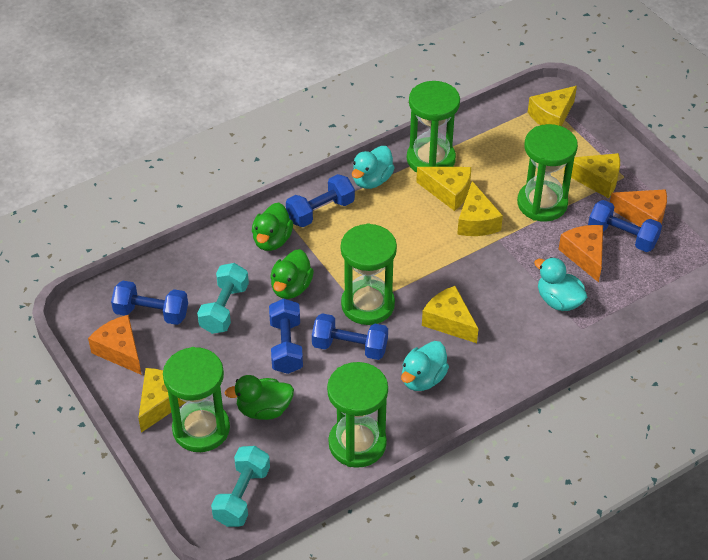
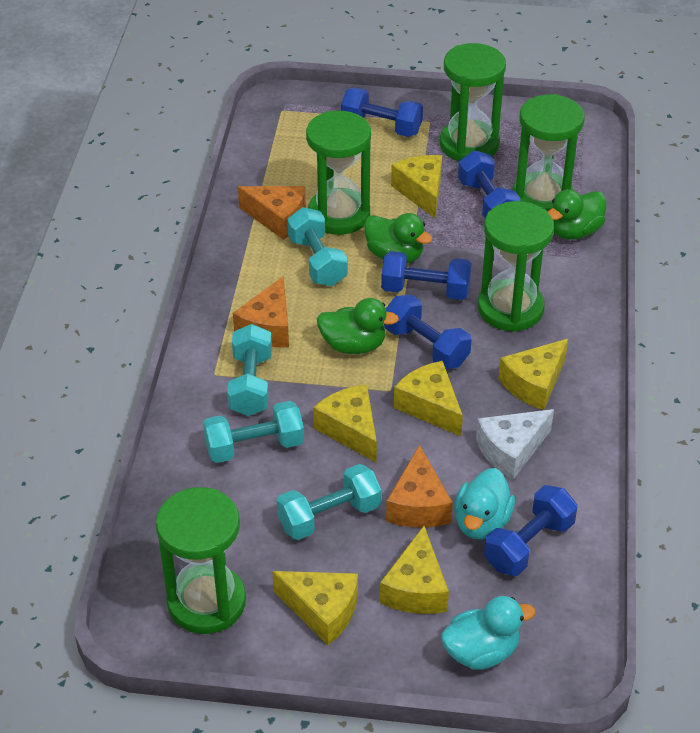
turquoise duck: [352,146,395,189] [401,341,449,391] [534,257,587,311] = 3 -> [441,596,535,670] [454,468,515,540] = 2
turquoise dumbbell: [197,263,249,334] [211,446,270,527] = 2 -> [203,401,304,463] [227,324,272,416] [277,464,381,540] [287,207,348,286] = 4
white cheese: none = 0 -> [476,409,554,479] = 1

